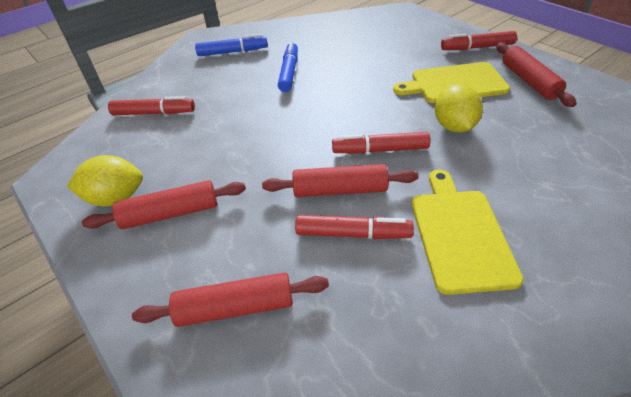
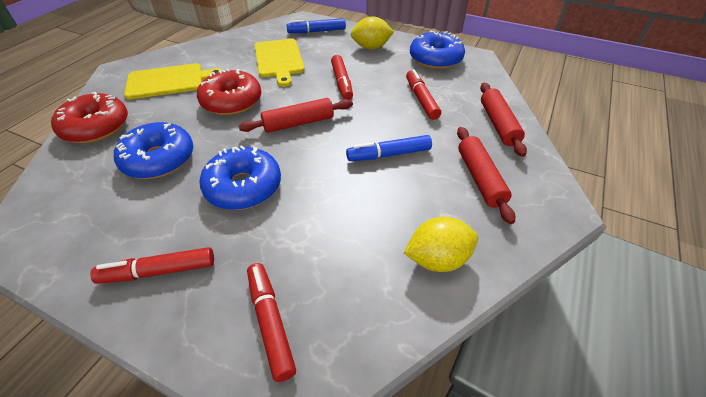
blue donut: none = 0 -> [114,122,193,179] [199,145,281,210] [410,31,465,69] = 3
red donut: none = 0 -> [51,92,128,143] [197,69,262,115] = 2
red rolling pin: [82,180,246,229] [132,272,329,327] [262,164,419,197] [496,42,577,107] = 4 -> [239,98,353,133] [457,127,515,224] [480,83,527,157] = 3

